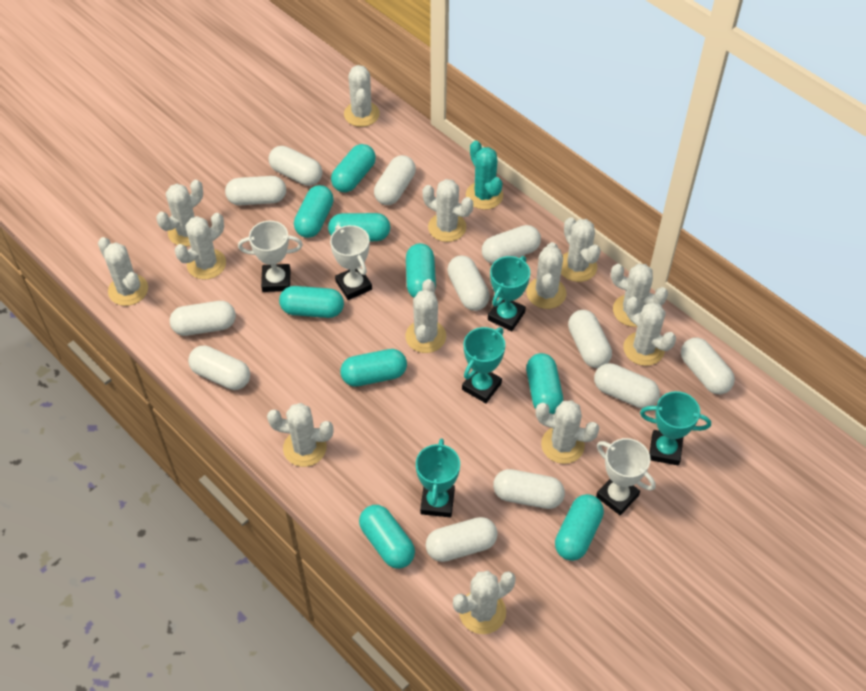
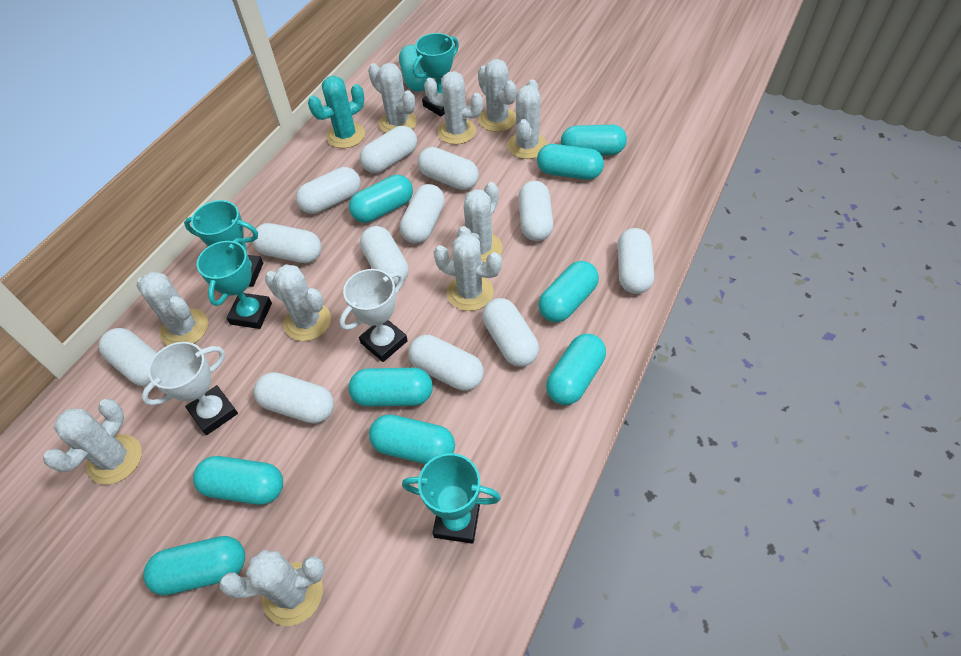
turquoise capsule: [279,286,344,318] [294,185,334,238] [328,213,390,241] [331,144,376,192] [340,349,407,387] [359,505,415,569] [406,243,436,298] [526,353,563,414] [555,494,604,561] = 9 -> [143,536,245,595] [193,456,283,505] [348,368,433,407] [349,175,413,223] [369,415,455,464] [399,45,431,92] [537,144,604,180] [538,261,599,322] [546,334,606,405] [561,125,627,156] = 10
white cactus: [98,237,148,306] [156,180,203,246] [175,213,226,280] [267,403,334,467] [344,65,380,127] [406,279,446,353] [422,179,473,242] [453,571,516,634] [527,242,566,309] [536,400,599,464] [561,217,601,282] [611,264,668,327] [623,297,676,366] = 13 -> [43,399,142,484] [136,272,208,345] [219,550,325,626] [265,264,331,341] [368,63,417,133] [424,71,483,145] [433,234,502,311] [457,182,503,262] [478,59,516,132] [507,80,547,159] = 10
white trophy: [238,221,303,292] [330,225,372,300] [596,438,656,515] = 3 -> [141,342,238,435] [339,269,408,362] = 2

